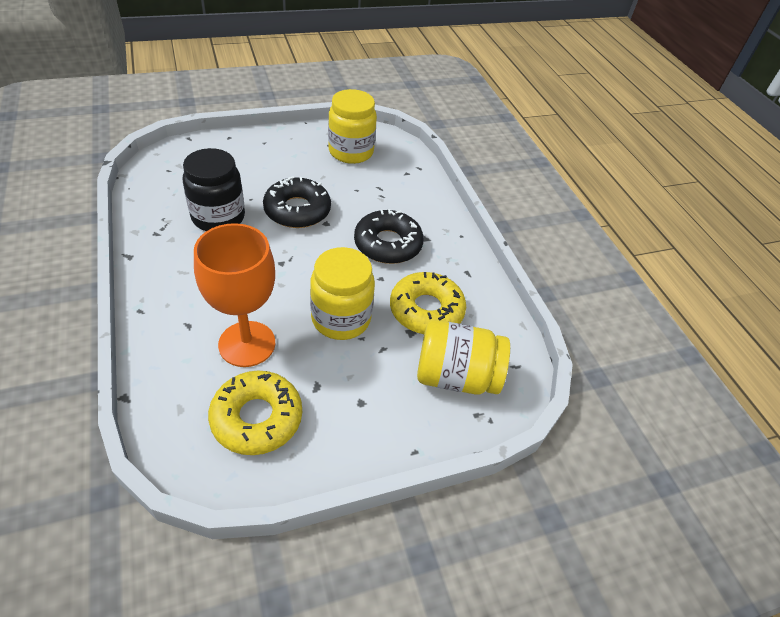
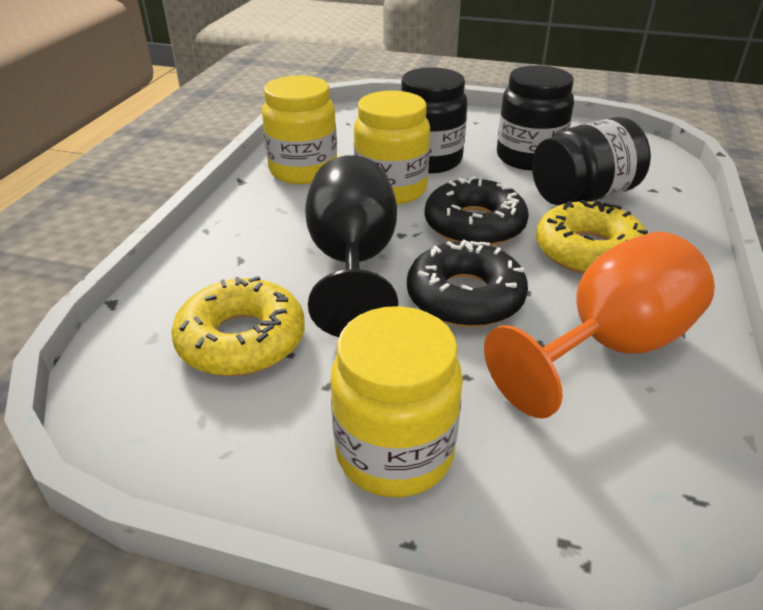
black goblet: none = 0 -> [305,155,398,337] = 1
black jar: [183,148,245,231] = 1 -> [401,67,467,173] [497,65,574,171] [532,117,651,205] = 3

